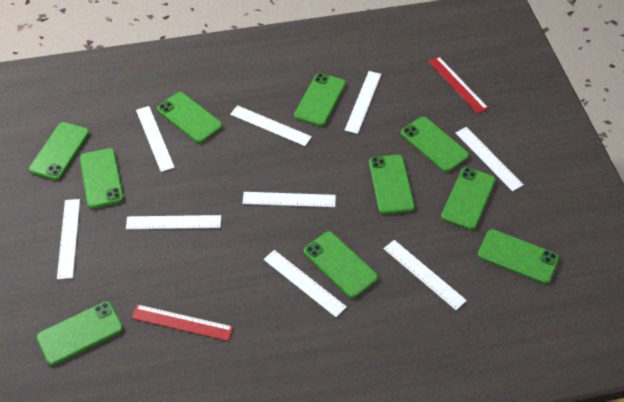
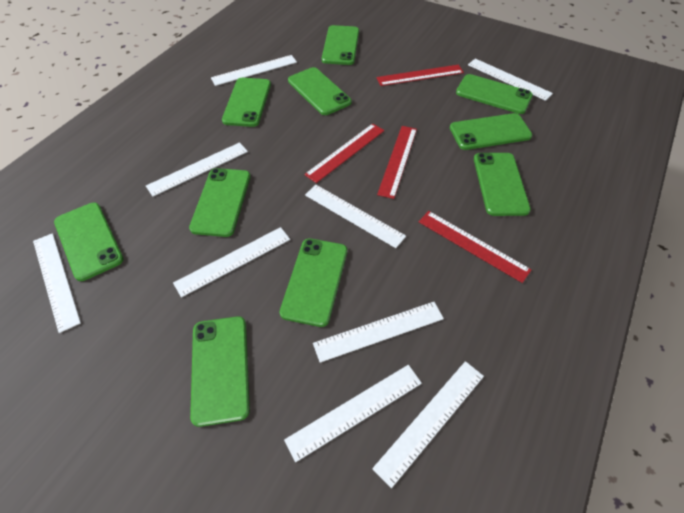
red ruler: [132,304,233,341] [428,56,488,114] = 2 -> [304,123,384,183] [377,65,464,86] [377,126,417,199] [419,211,531,283] = 4

